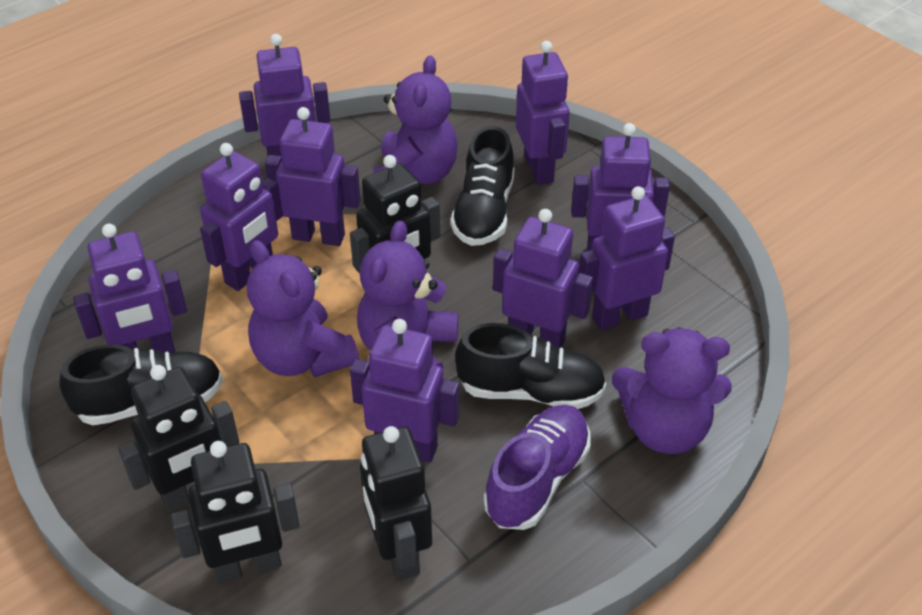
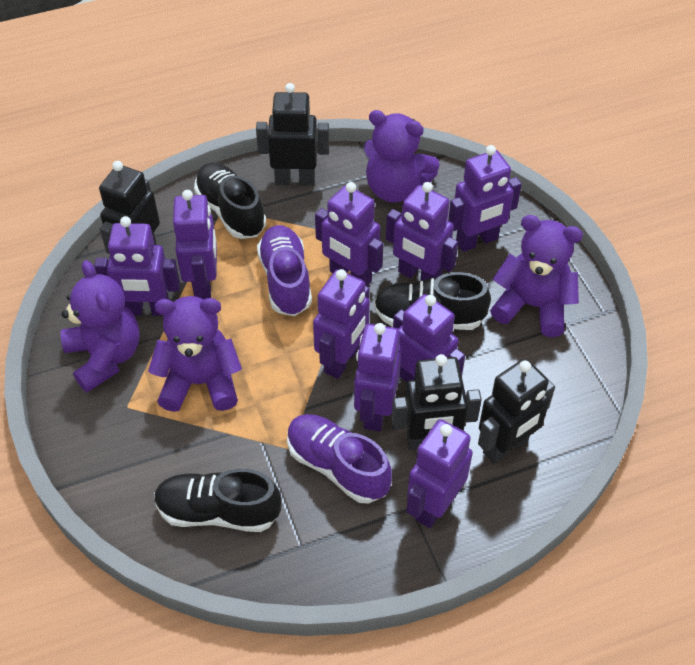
purple shoe: [484,405,591,530] = 1 -> [257,225,312,316] [287,414,392,504] = 2

